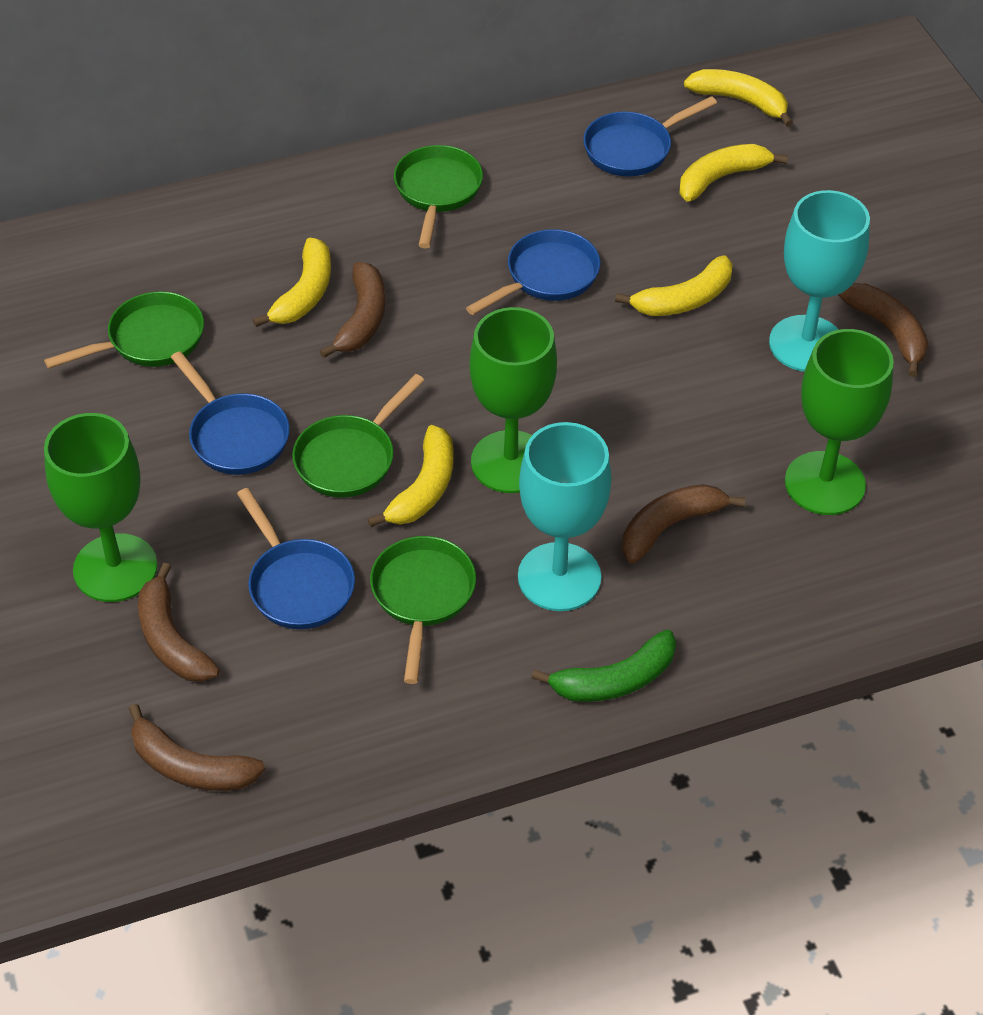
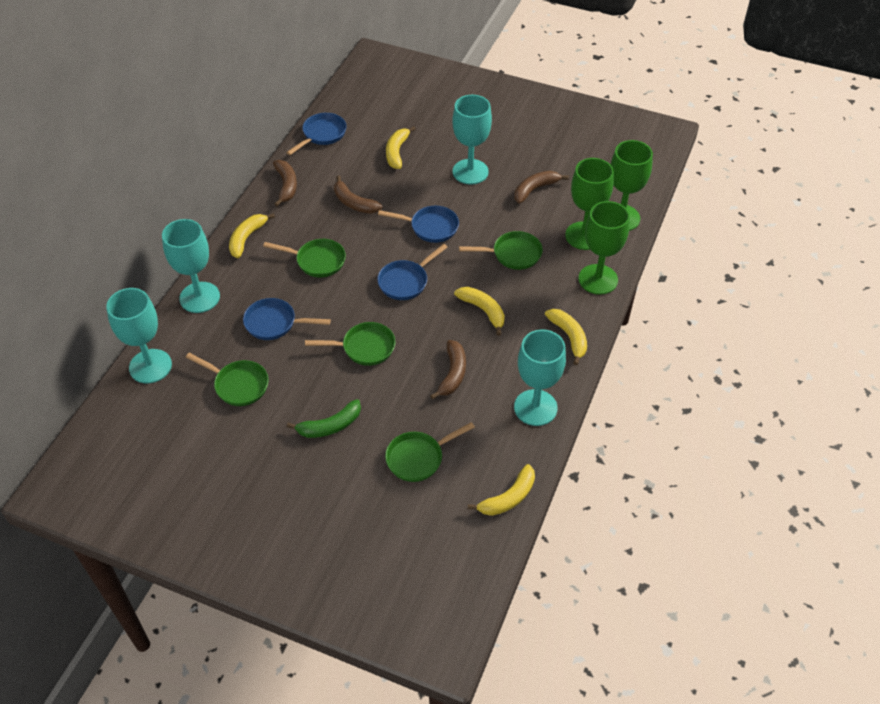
brown banana: [129,704,265,791] [138,563,220,682] [319,262,385,358] [622,484,745,564] [838,283,928,377] = 5 -> [273,160,297,207] [334,175,382,214] [430,340,466,399] [514,171,569,204] = 4
green pan: [44,291,204,369] [292,374,424,498] [370,536,476,684] [394,145,483,248] = 4 -> [186,353,269,406] [263,239,346,278] [305,322,395,366] [385,422,475,482] [459,231,543,270] = 5
turquoise goblet: [518,422,611,611] [769,190,870,372] = 2 -> [106,288,172,383] [162,219,220,313] [452,95,492,185] [514,329,566,426] = 4

